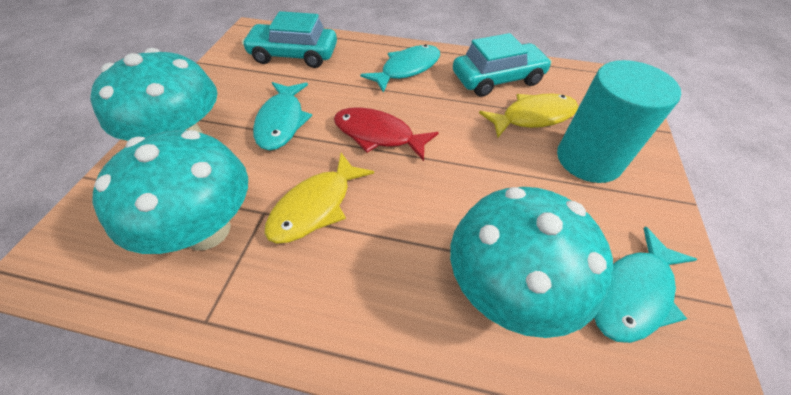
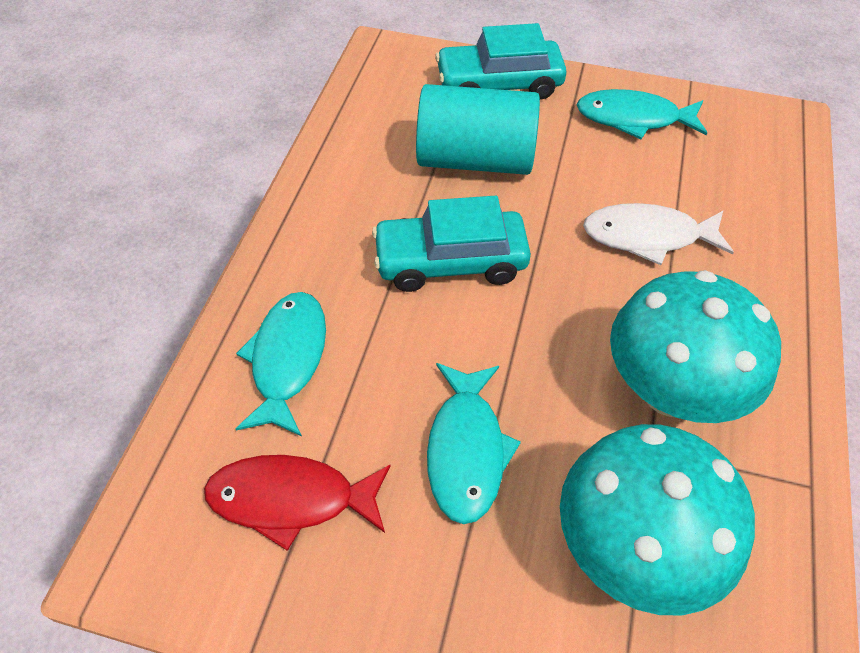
turquoise mushroom: [90,48,218,141] [92,130,248,254] [450,187,613,338] = 3 -> [560,424,755,615] [610,270,781,423] = 2
white fish: none = 0 -> [583,203,734,265] = 1
yellow fish: [264,153,374,244] [479,94,578,138] = 2 -> none = 0

